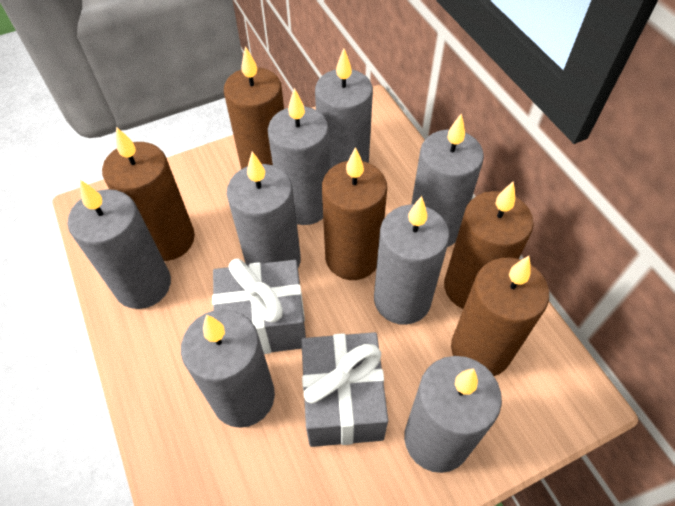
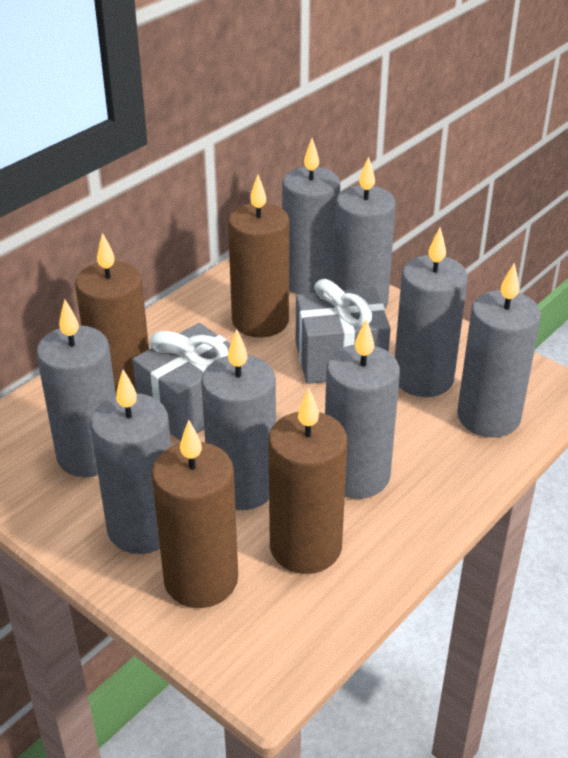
brown candle: [102,127,195,261] [224,46,284,169] [322,147,387,280] [444,181,534,309] [451,256,549,376] = 5 -> [75,233,149,394] [152,420,238,608] [228,175,289,338] [268,388,348,574] = 4

